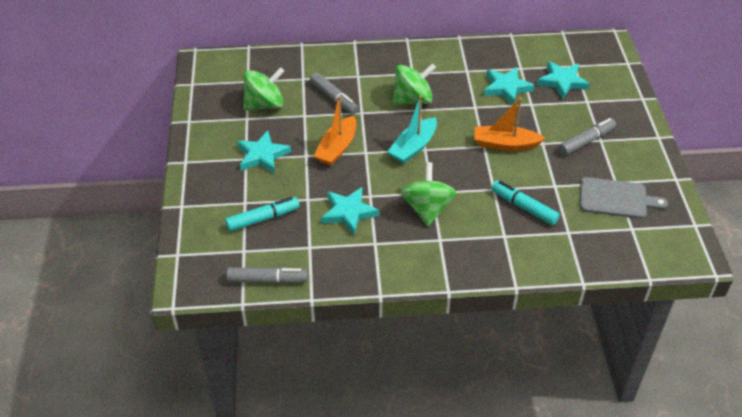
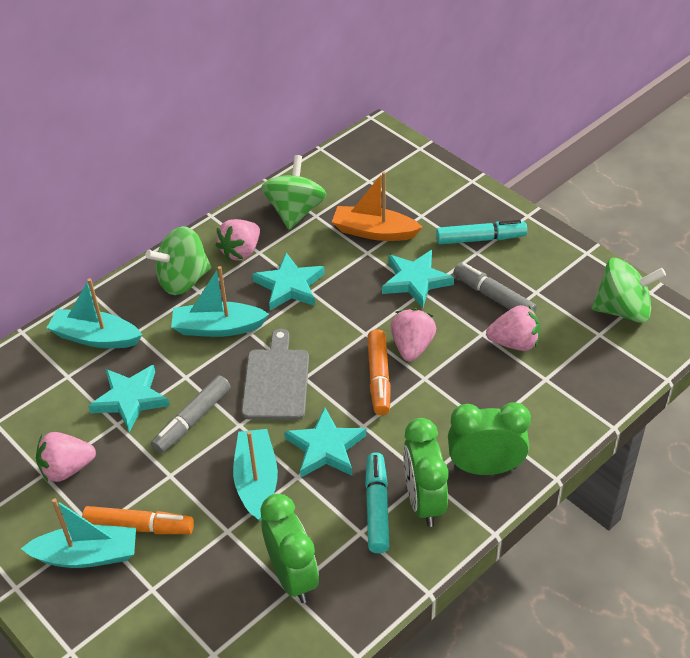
green clock: none = 0 -> [260,494,319,603] [403,418,449,527] [448,402,531,475] = 3
grey marker: [227,267,308,284] [310,72,359,115] [558,118,616,156] = 3 -> [151,376,231,454] [453,263,537,312] = 2
orange boat: [314,96,356,166] [474,97,545,151] = 2 -> [332,172,423,241] = 1
orange marker: none = 0 -> [82,506,194,534] [367,329,391,415] = 2
pink strawberry: none = 0 -> [36,432,96,482] [216,219,260,261] [390,308,436,362] [486,305,541,351] = 4
turquoise boat: [387,95,437,164] = 1 -> [21,499,136,568] [47,278,142,348] [171,266,269,337] [233,429,278,522] = 4

